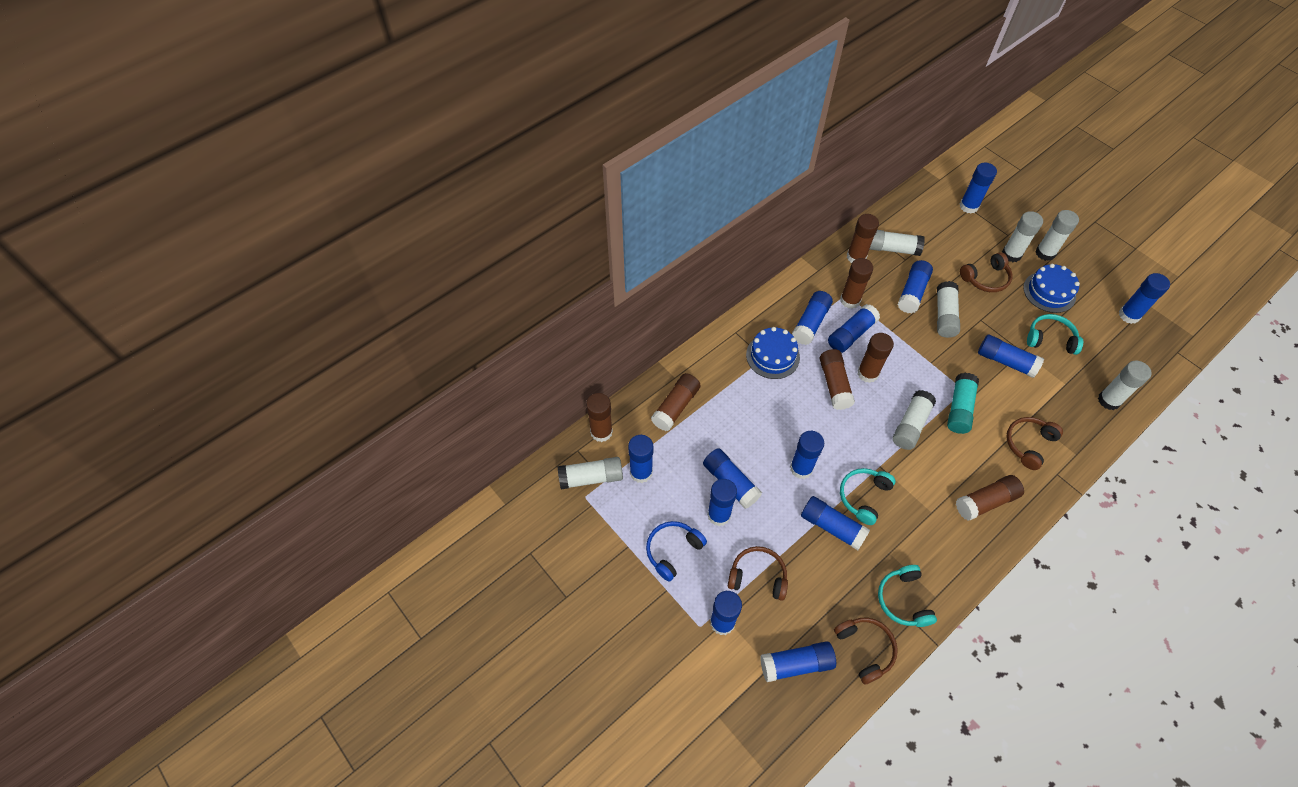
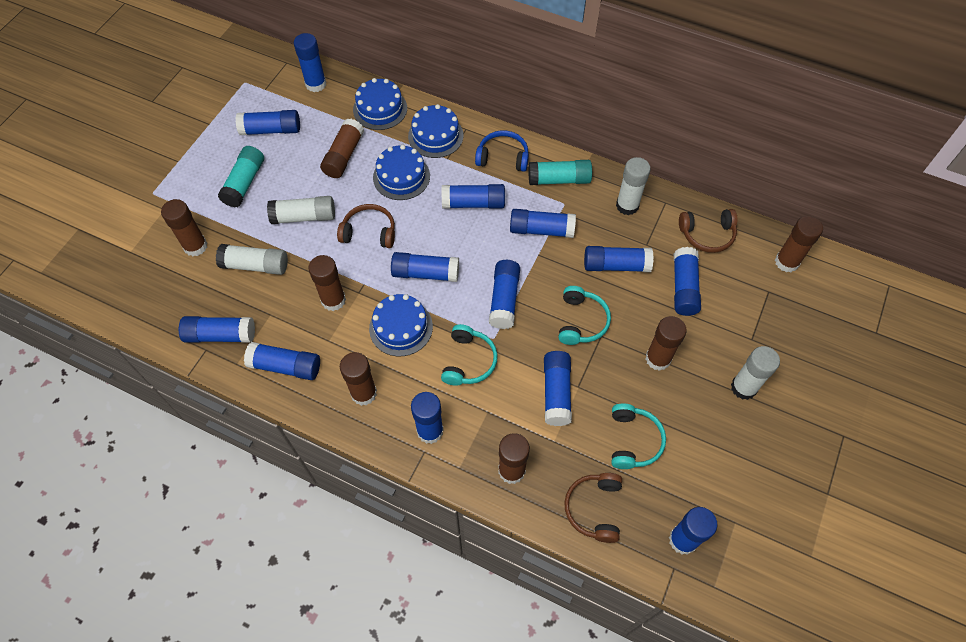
blue cake: [746,327,800,379] [1023,264,1080,313] = 2 -> [353,78,407,130] [369,294,433,356] [373,145,430,200] [408,104,464,158] = 4
brown headphones: [728,546,788,601] [834,618,898,685] [960,252,1013,292] [1006,417,1063,470] = 4 -> [337,204,395,248] [564,473,622,543] [679,209,737,253] = 3
turquoise glue stick: [947,373,979,434] = 1 -> [218,146,264,208] [529,160,592,185] = 2
white glue stick: [558,457,623,489] [869,230,925,256] [892,390,936,450] [937,281,960,338] [1002,211,1043,262] [1035,210,1079,261] [1098,360,1152,410] = 7 -> [216,244,288,275] [267,196,335,224] [616,157,651,215] [731,346,780,400] = 4

